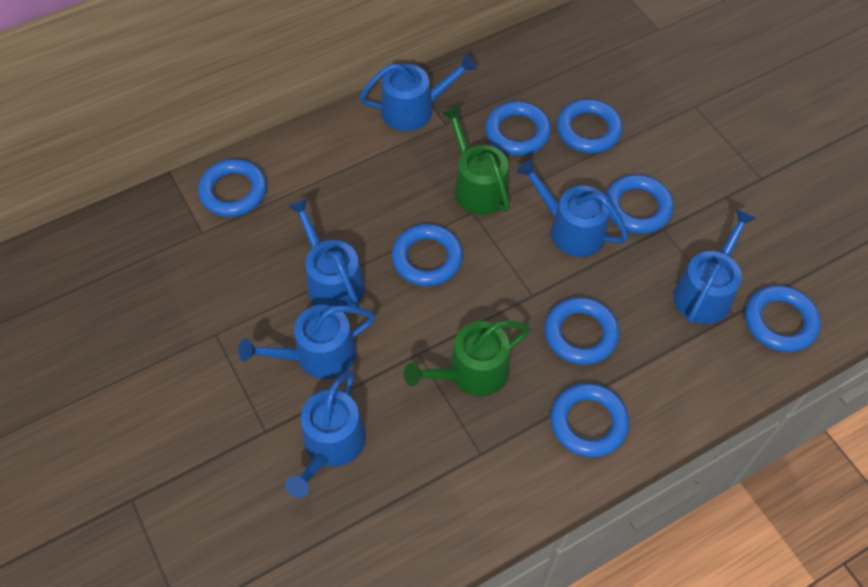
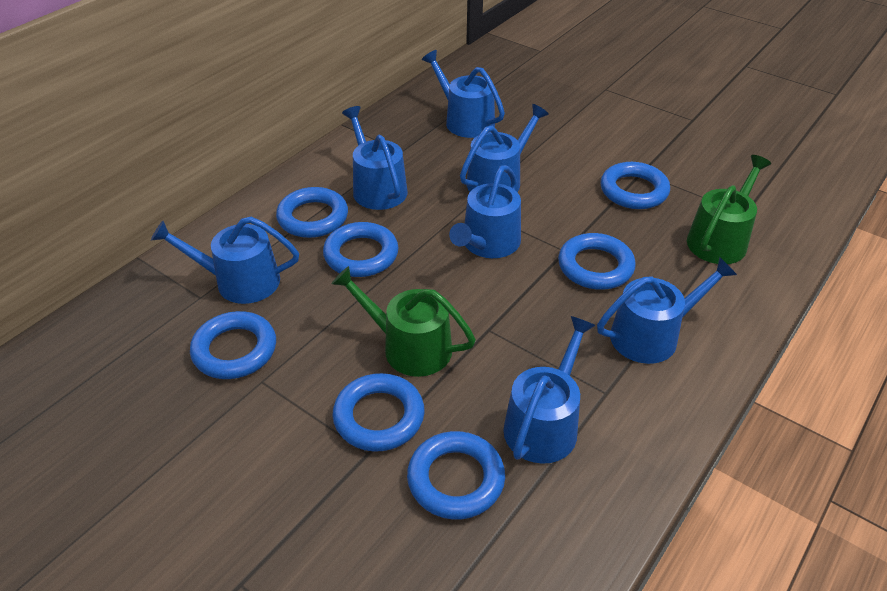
blue ring: [198,159,267,218] [392,224,463,287] [485,102,551,156] [545,297,619,365] [551,383,629,458] [557,99,623,154] [605,175,674,234] [745,285,821,353] = 8 -> [190,311,276,379] [276,187,348,238] [323,222,399,277] [332,373,425,452] [407,431,505,519] [558,233,636,290] [601,162,670,209] = 7
blue watering can: [238,305,375,379] [286,371,366,499] [288,198,365,308] [359,54,477,132] [517,159,629,257] [673,209,756,324] = 6 -> [151,217,299,304] [342,106,408,210] [422,50,505,138] [449,165,521,258] [460,104,549,192] [503,316,596,464] [597,257,737,364] = 7

